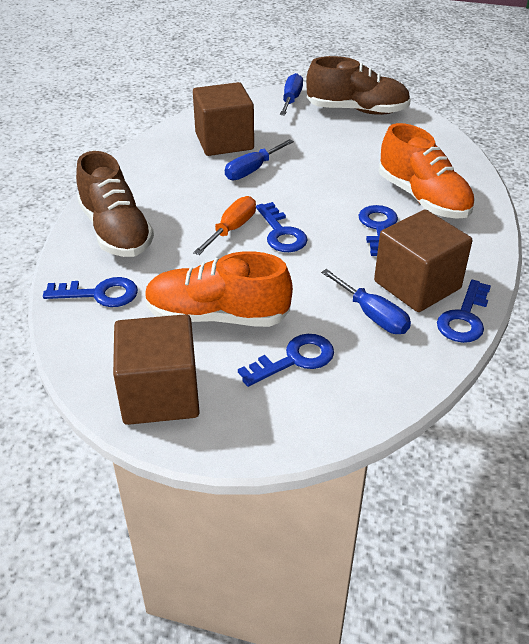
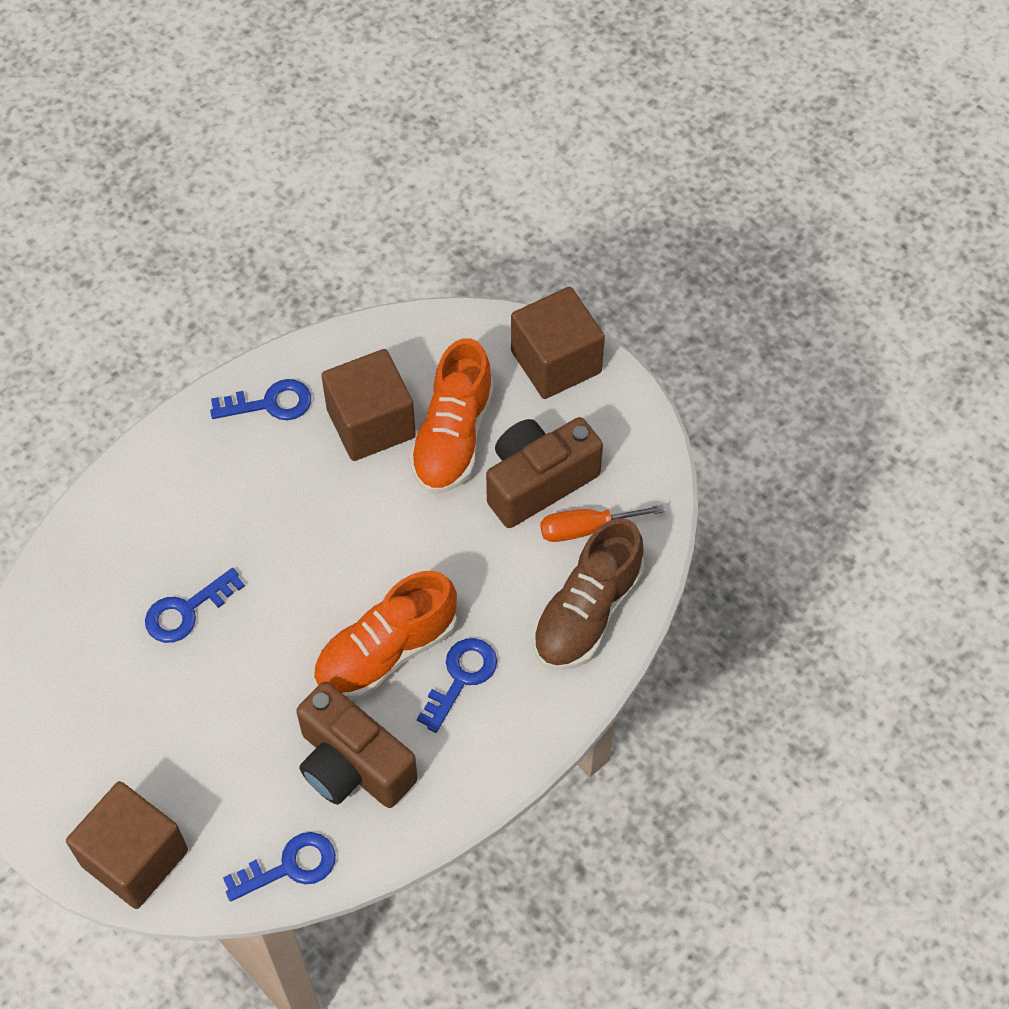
blue key: [43,277,138,307] [238,334,334,387] [256,202,307,252] [359,205,398,256] [437,280,491,343] = 5 -> [145,568,245,643] [210,379,311,420] [223,832,336,901] [417,638,497,733] = 4
blue screwdriver: [225,139,294,180] [280,73,303,116] [321,269,411,334] = 3 -> none = 0
brown camera: none = 0 -> [296,682,418,808] [486,417,603,528] = 2
brown shoe: [76,151,154,257] [306,56,411,115] = 2 -> [532,518,644,670] = 1

